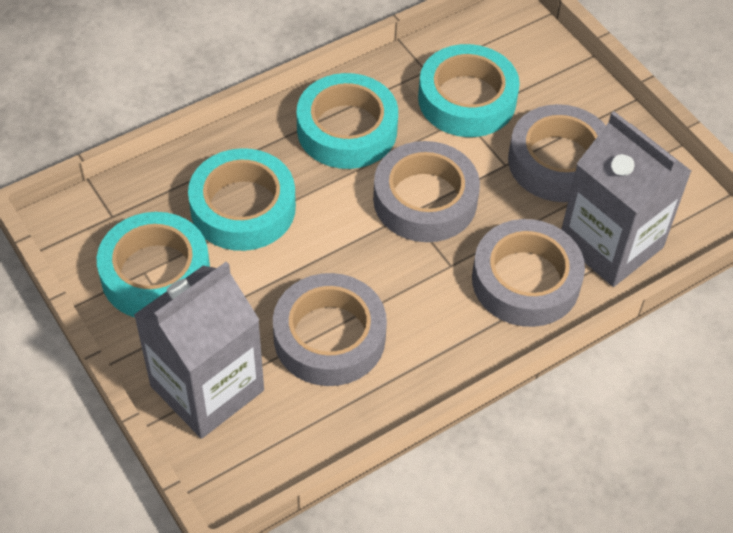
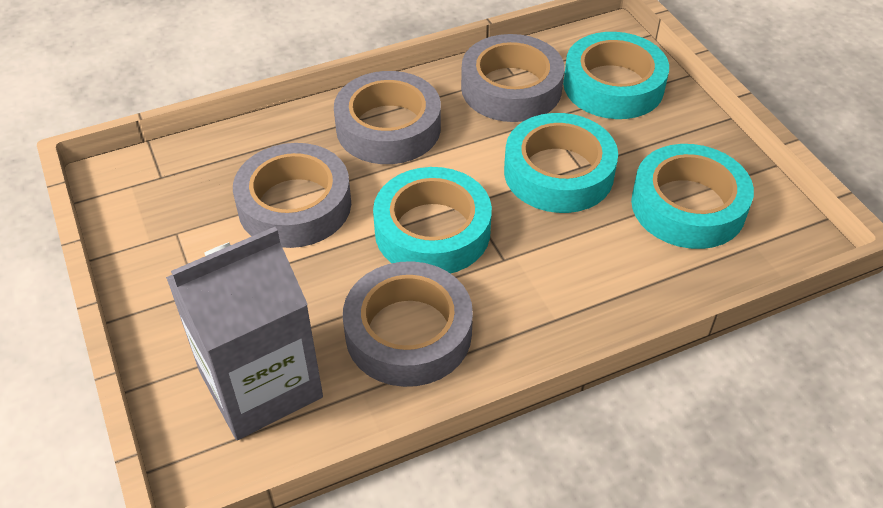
grey carton: [134,262,264,439] [561,111,692,287] = 2 -> [166,227,323,440] = 1

